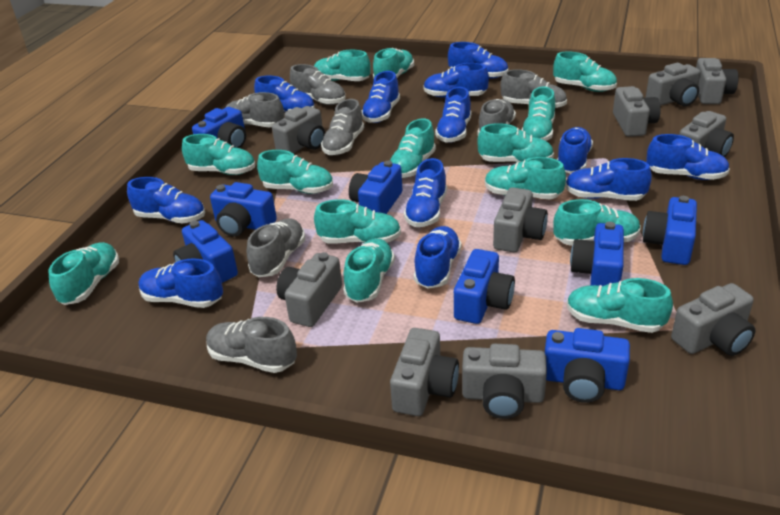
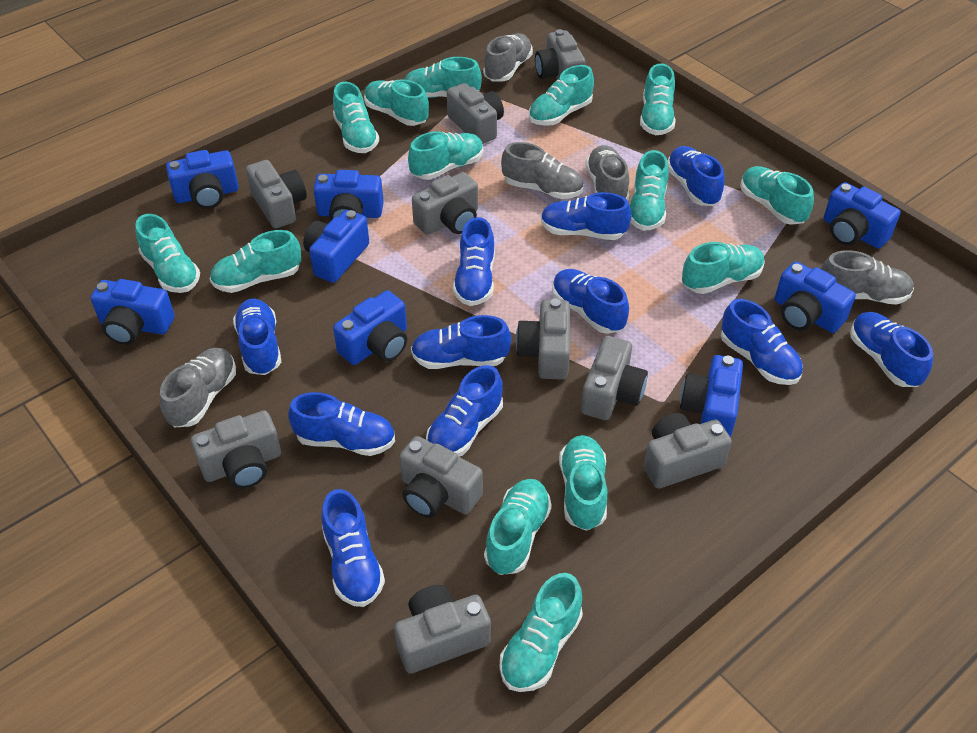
blue shoe: [127,177,205,224] [139,258,223,308] [254,76,315,112] [362,71,400,123] [404,158,447,227] [414,226,462,289] [423,63,489,97] [435,87,471,143] [448,42,508,78] [557,127,593,173] [565,158,652,201] [646,134,730,180] = 12 -> [233,299,281,375] [288,392,395,456] [321,489,385,607] [411,315,511,369] [426,365,503,457] [453,217,495,306] [541,192,631,240] [552,269,629,334] [668,146,725,206] [721,299,803,385] [850,312,933,387] = 11
grey shoe: [206,317,297,373] [225,92,284,127] [247,218,305,277] [290,64,346,105] [321,99,364,155] [478,99,516,135] [501,69,567,108] = 7 -> [160,348,236,427] [483,33,533,81] [501,142,583,199] [585,145,629,200] [821,250,914,305] = 5

